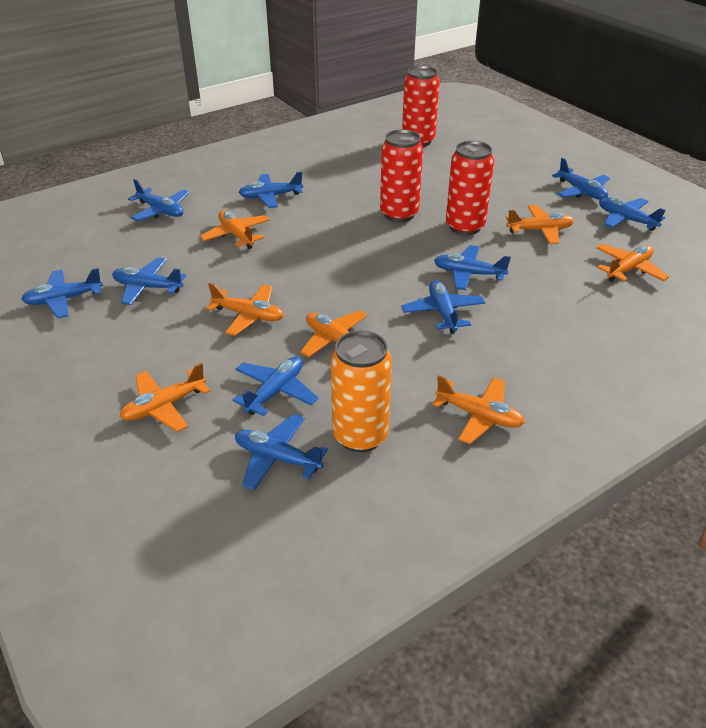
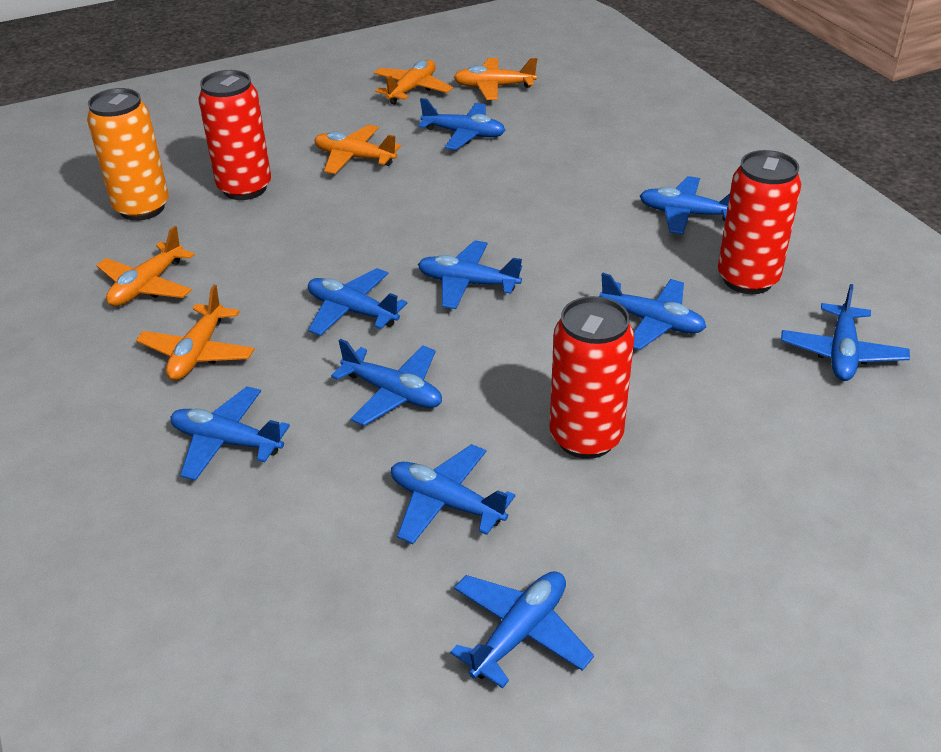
orange plane: [120,363,211,432] [200,210,270,249] [206,283,284,336] [300,310,368,358] [432,375,525,444] [506,205,574,244] [596,244,669,282] = 7 -> [96,226,195,306] [136,285,255,380] [314,125,401,174] [374,60,453,105] [454,58,537,100] = 5

